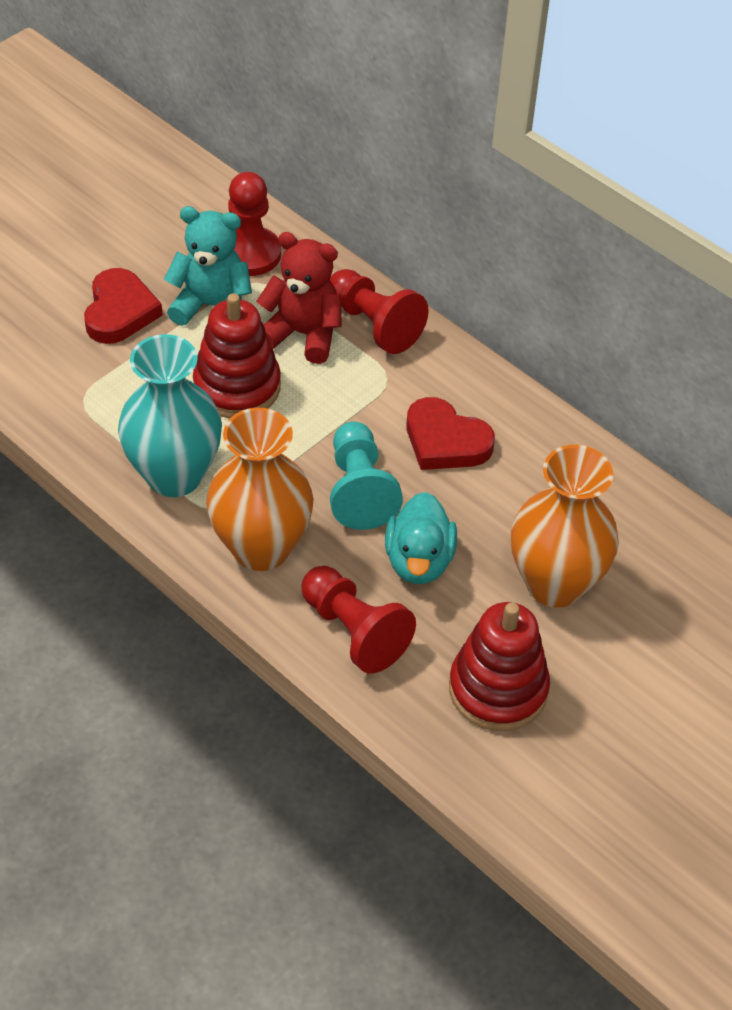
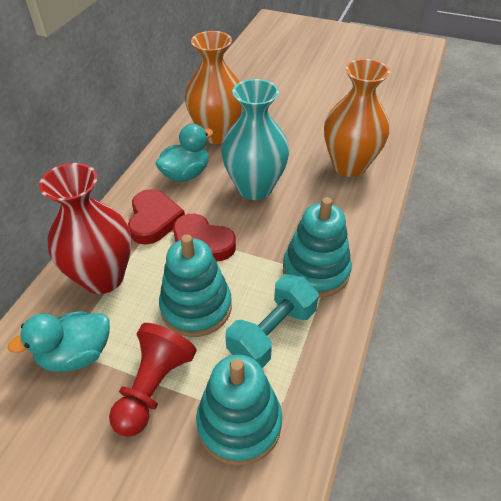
red pawn: [228,172,281,276] [302,566,416,674] [330,269,429,354] = 3 -> [109,323,197,437] = 1
red stacking toy: [193,293,281,418] [449,602,550,731] = 2 -> none = 0
red teddy bear: [256,232,342,364] = 1 -> none = 0
red vase: none = 0 -> [39,163,132,294] = 1
turquoise duck: [385,492,457,584] = 1 -> [7,311,110,372] [155,124,214,182] = 2
turquoise dumbbell: none = 0 -> [225,274,319,368] = 1
turquoise pawn: [330,422,403,530] = 1 -> none = 0
turquoise stacking toy: none = 0 -> [159,234,232,337] [196,355,282,466] [283,197,352,298] = 3
turquoise teddy bear: [164,206,252,326] = 1 -> none = 0

